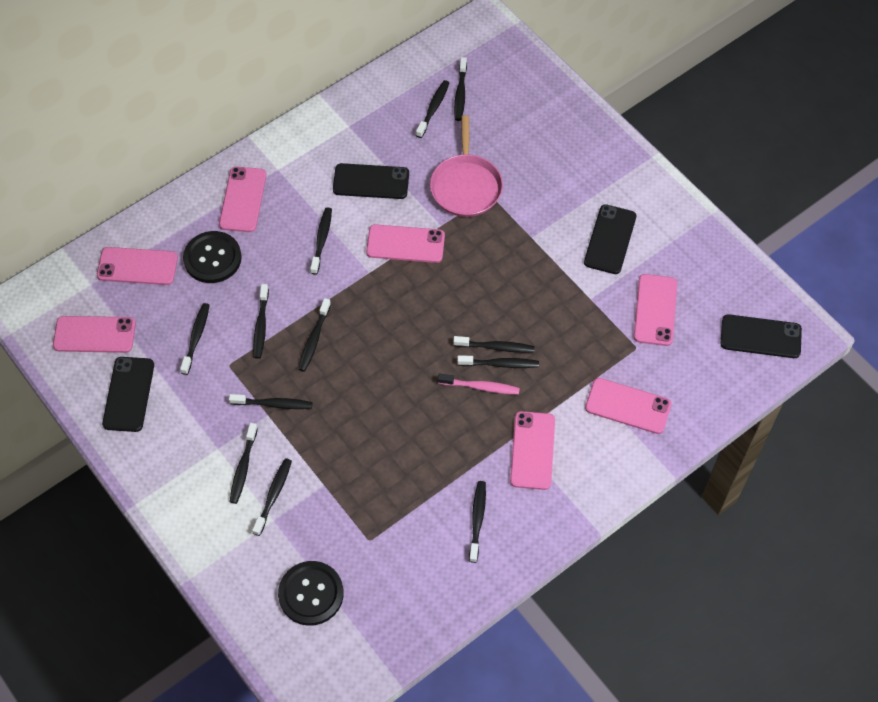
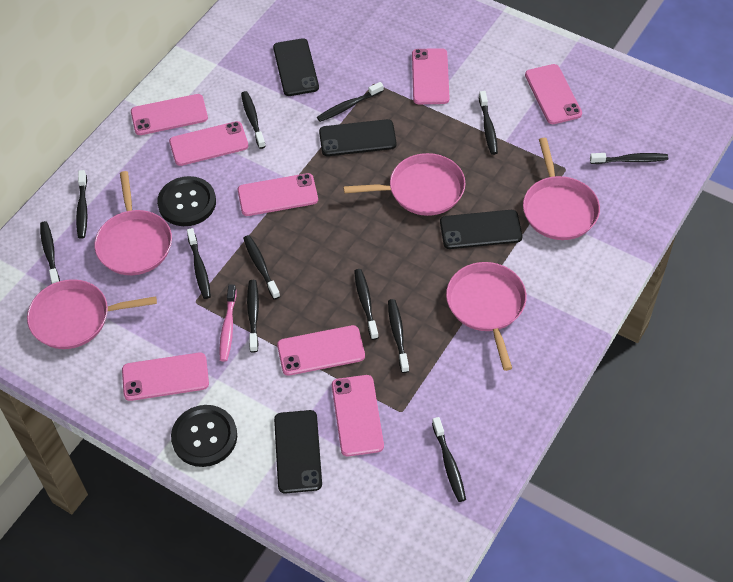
pink pan: [430,115,503,217] = 1 -> [27,279,157,349] [95,171,172,275] [344,153,466,216] [446,262,527,371] [523,138,600,240] = 5
pink phone: [53,316,136,353] [97,247,178,285] [219,167,267,232] [366,224,445,263] [510,411,555,490] [585,378,672,434] [634,274,677,346] = 7 -> [122,352,209,401] [131,94,208,135] [169,121,248,166] [238,173,318,216] [277,325,365,376] [332,375,384,456] [412,48,450,104] [525,64,582,124] = 8

